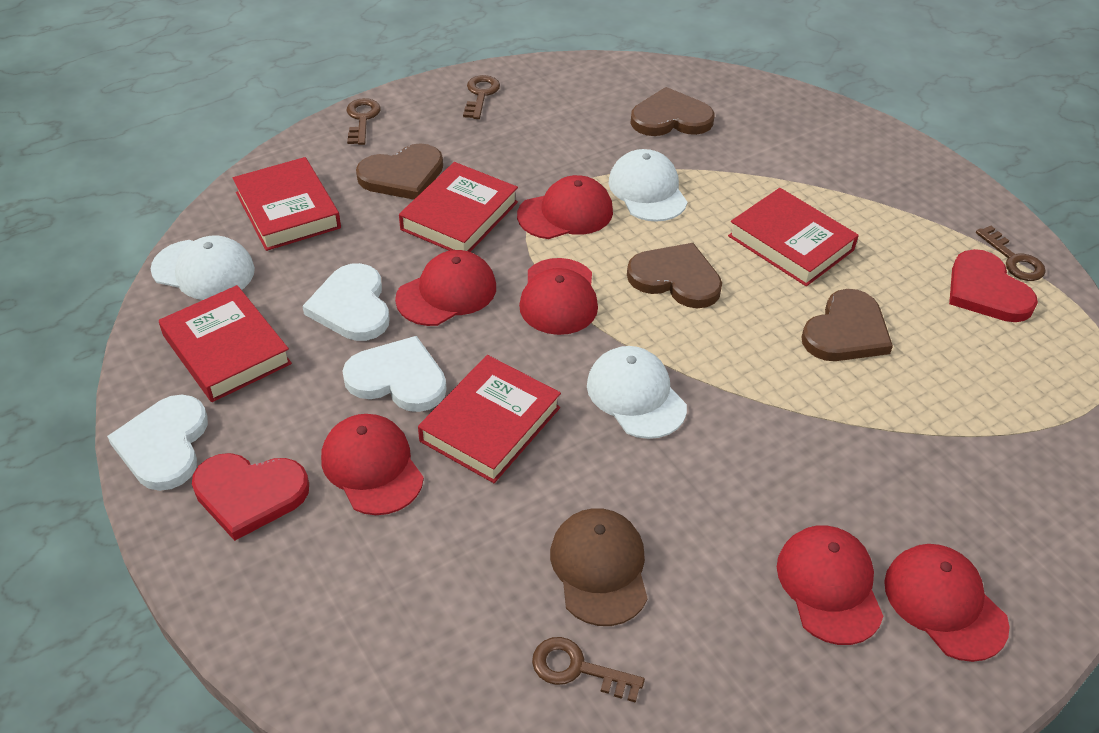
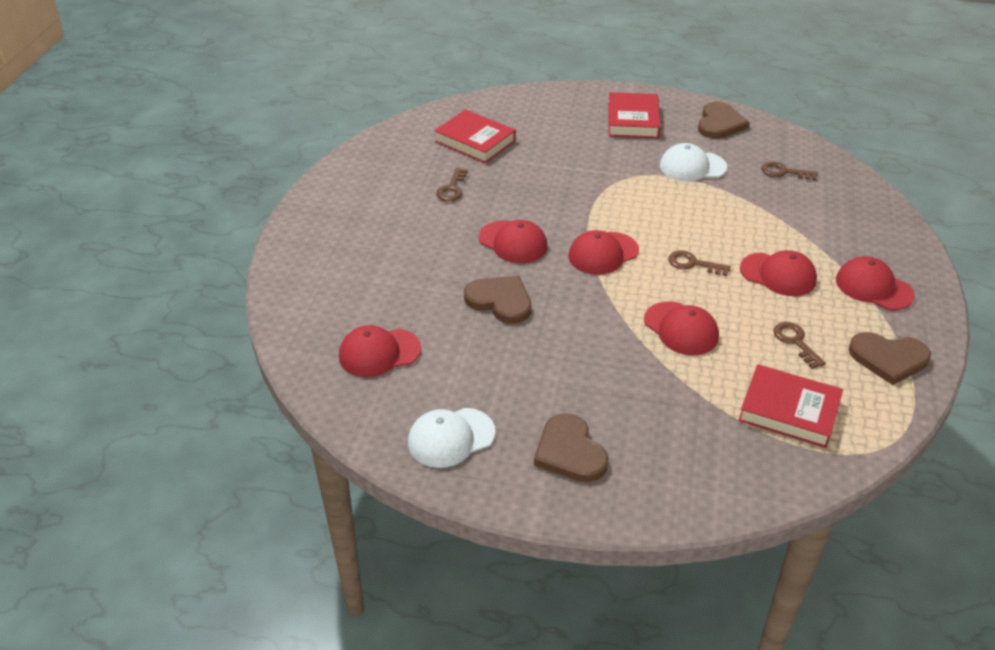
brown cap: [550,508,648,626] = 1 -> none = 0
red book: [159,285,292,402] [233,157,341,251] [399,162,518,252] [418,355,561,483] [728,188,859,286] = 5 -> [434,109,516,163] [608,92,661,138] [738,364,843,448] = 3
red heart: [192,453,309,541] [949,249,1038,322] = 2 -> none = 0
white cap: [151,235,255,300] [587,346,687,439] [609,149,687,222] = 3 -> [408,408,495,468] [660,143,727,181] = 2
white heart: [107,394,208,491] [302,263,390,341] [342,336,446,412] = 3 -> none = 0

